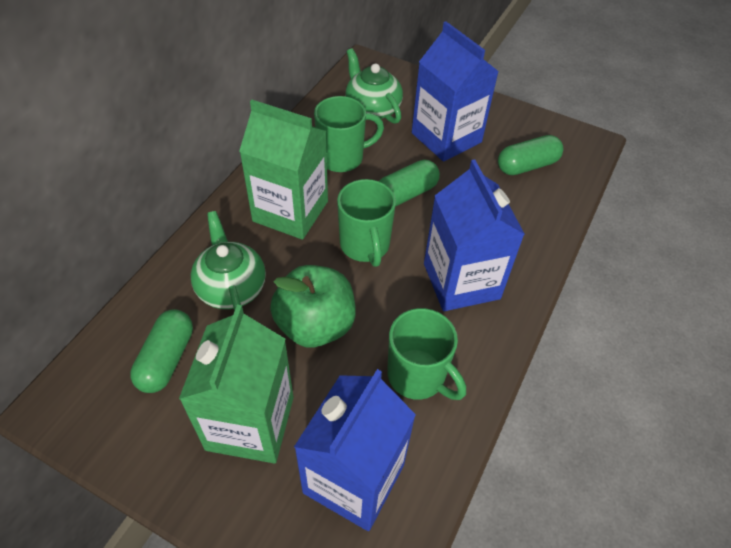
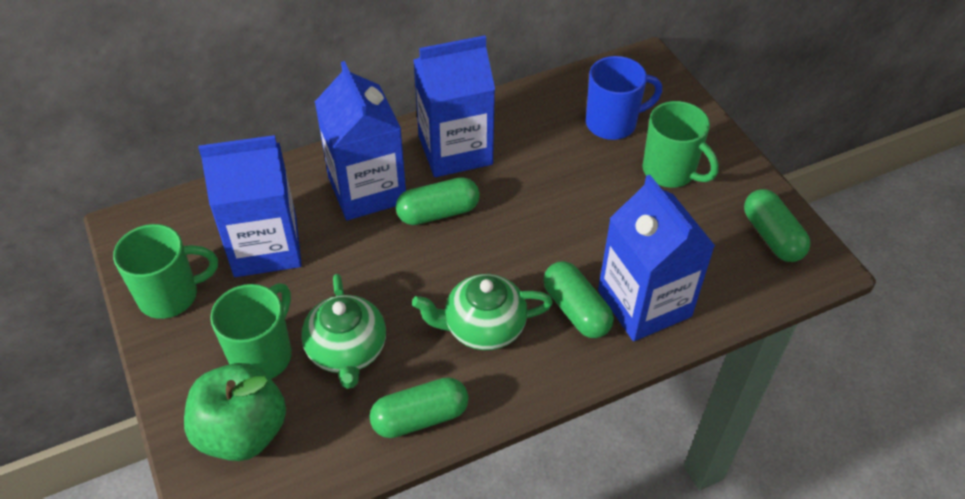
blue carton: [294,369,416,531] [412,21,499,162] [424,160,525,311] = 3 -> [198,135,302,277] [315,61,406,220] [413,35,495,177] [598,175,715,341] = 4
blue mug: none = 0 -> [586,56,662,140] = 1
green capsule: [130,309,193,393] [379,160,440,206] [498,135,563,175] = 3 -> [369,377,469,438] [396,177,480,225] [543,261,614,338] [744,189,811,262] = 4
green carton: [179,305,294,463] [239,100,328,240] = 2 -> none = 0

